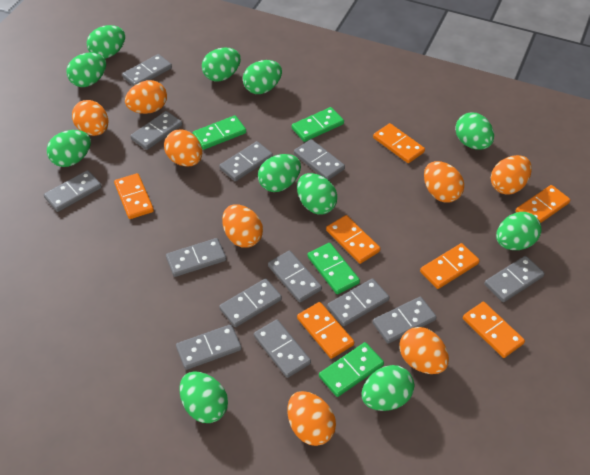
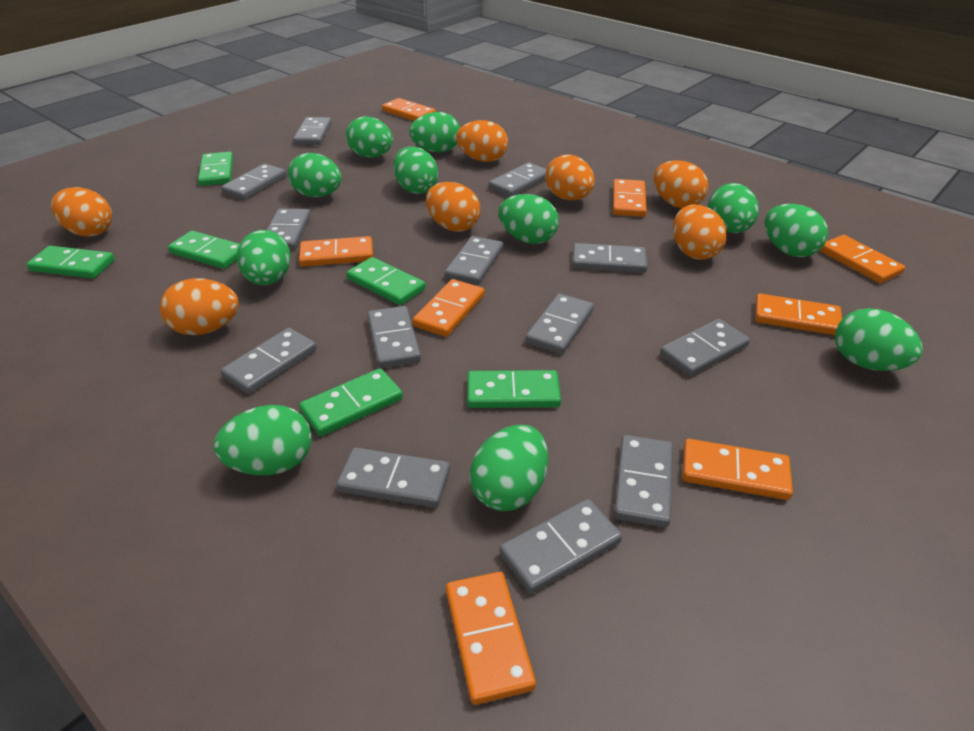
green domino: [193,115,246,150] [292,107,344,142] [307,243,360,294] [319,342,384,397] = 4 -> [26,246,115,278] [168,231,240,269] [198,152,233,186] [299,368,403,436] [346,257,426,305] [467,370,561,408] = 6
orange domino: [114,173,154,219] [297,302,354,359] [326,215,380,264] [373,123,425,163] [420,243,480,289] [463,302,525,358] [516,185,570,223] = 7 -> [299,236,373,267] [382,98,436,121] [412,279,485,337] [446,572,536,705] [613,179,647,217] [682,439,793,500] [755,293,842,335] [820,235,905,283] = 8
orange egg: [72,100,108,136] [125,80,167,114] [164,130,202,167] [222,204,263,248] [287,391,336,446] [400,327,449,374] [424,161,464,203] [491,155,532,195] = 8 -> [51,187,112,237] [160,278,239,335] [426,182,481,232] [456,120,508,162] [545,154,595,200] [654,160,709,208] [673,205,727,260] = 7

